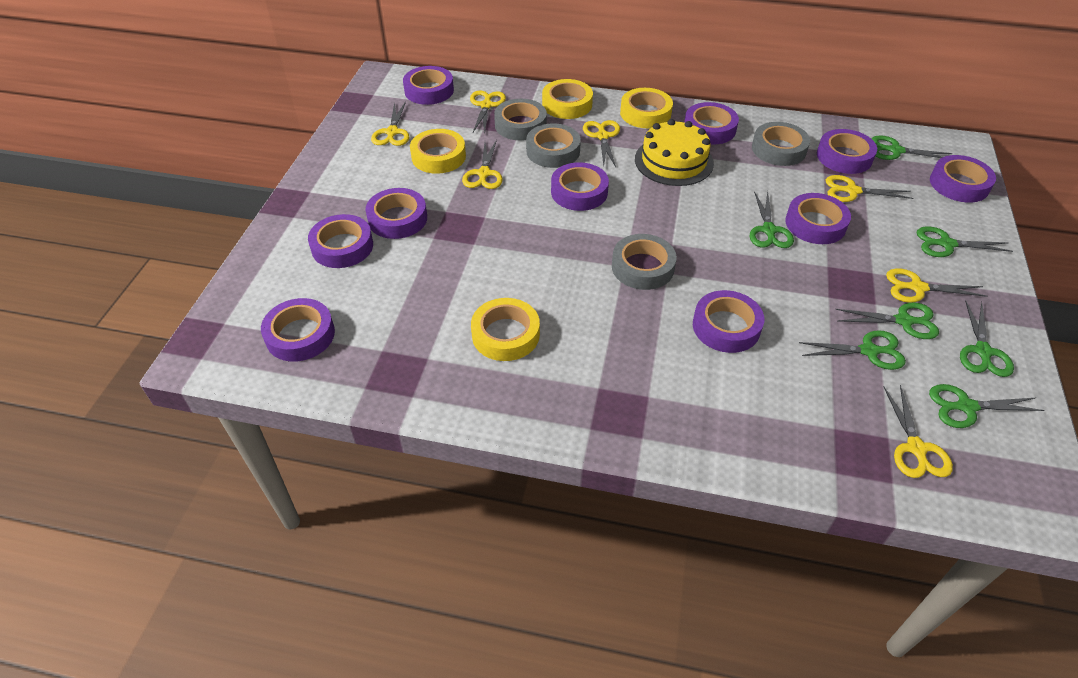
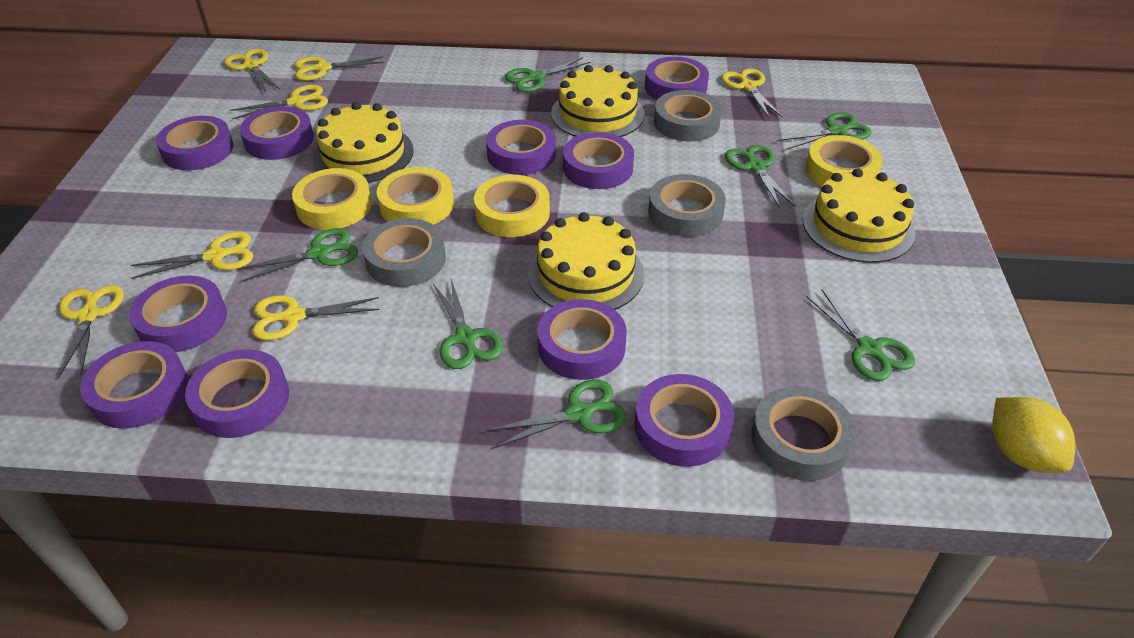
yellow cake: [635,119,714,186] = 1 -> [313,102,414,183] [528,212,644,310] [551,65,645,137] [803,168,916,263] = 4
yellow lemon: none = 0 -> [992,397,1075,473] = 1

